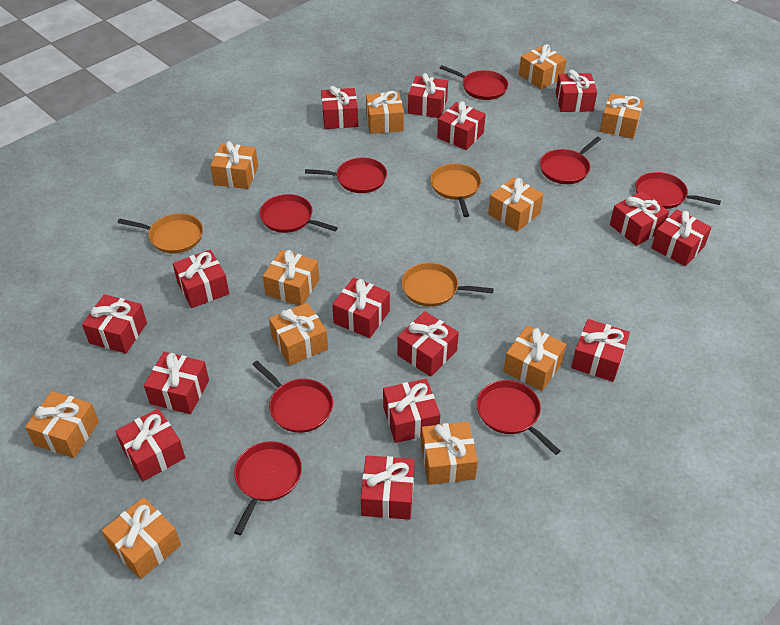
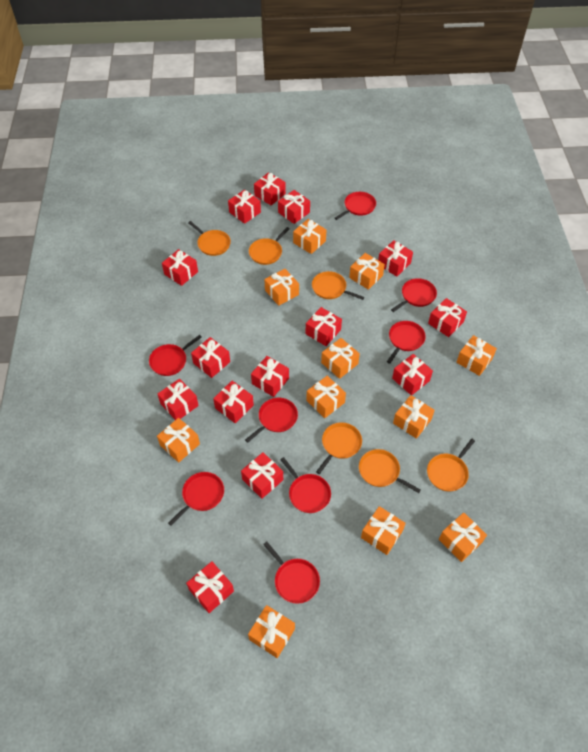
orange pan: [118,213,203,253] [401,263,494,307] [430,163,481,217] = 3 -> [188,221,231,256] [249,227,290,265] [312,271,364,300] [316,422,362,474] [359,449,421,493] [427,439,475,492] = 6
red gift: [82,294,147,353] [115,408,185,481] [144,352,209,414] [173,250,229,308] [321,86,358,129] [332,278,390,338] [361,456,415,520] [383,379,440,443] [397,311,459,377] [408,73,448,118] [437,101,486,150] [556,70,597,112] [571,319,630,382] [610,191,669,246] [651,210,712,266] = 15 -> [158,378,199,420] [162,249,198,286] [186,561,234,613] [191,337,230,378] [213,381,254,423] [228,190,261,224] [241,452,283,499] [251,356,289,397] [254,172,286,206] [278,190,310,224] [306,307,342,346] [378,240,413,277] [392,354,433,395] [428,298,467,337] = 14

